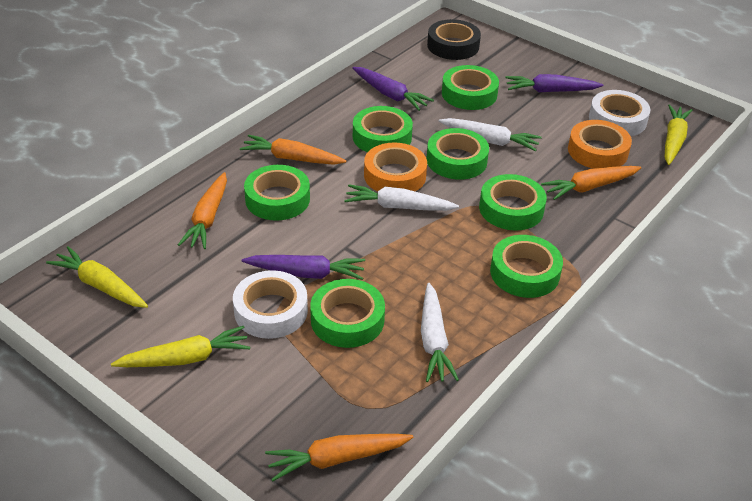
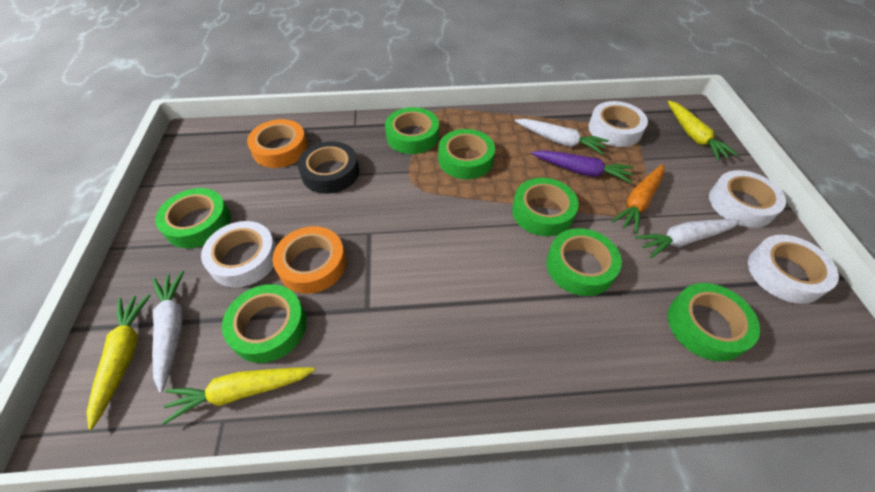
orange carrot: [178,172,227,249] [240,135,346,165] [265,434,413,482] [541,166,641,200] = 4 -> [611,164,665,234] = 1
purple carrot: [242,255,365,280] [352,67,434,111] [505,74,603,92] = 3 -> [531,150,634,183] = 1
white tape: [233,270,308,339] [589,90,650,136] = 2 -> [201,221,277,287] [589,101,648,147] [709,170,786,228] [748,235,839,304] = 4

